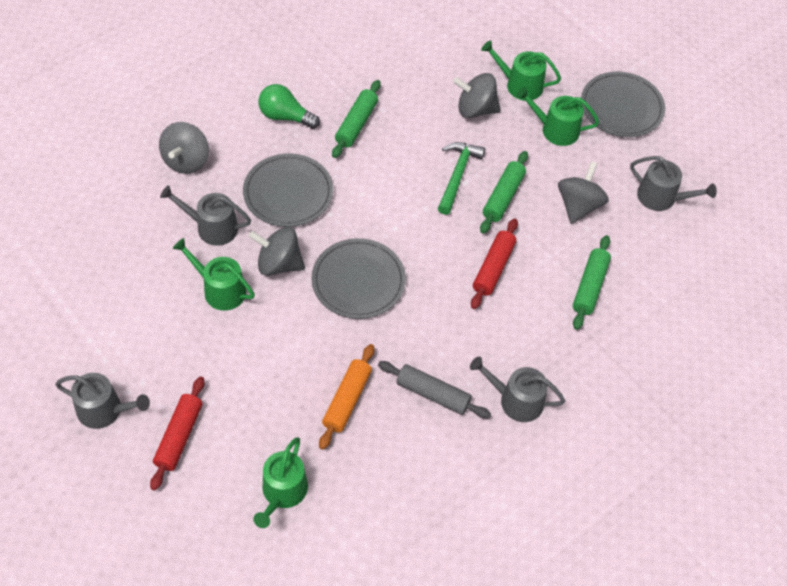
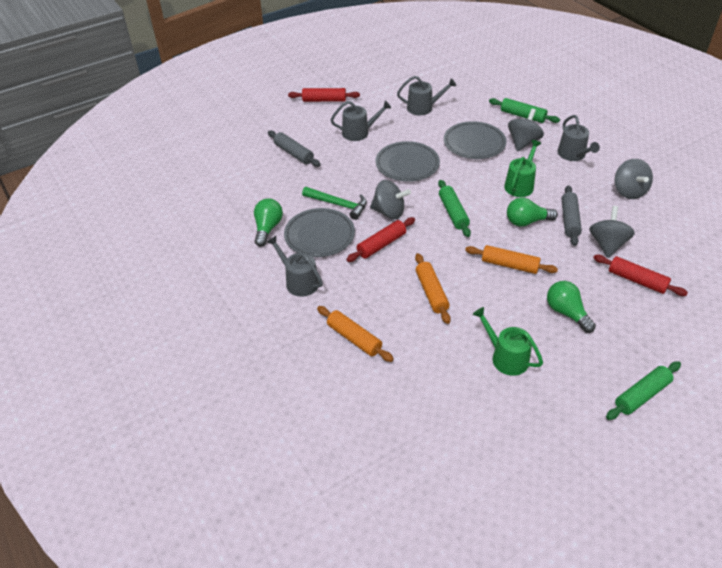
green light bulb: [258,84,320,129] = 1 -> [254,198,283,247] [507,197,558,227] [547,281,596,333] = 3
green watering can: [173,238,255,311] [253,437,308,528] [481,40,561,101] [516,87,599,146] = 4 -> [473,307,543,376] [504,140,541,197] = 2
grey rolling pin: [378,361,491,418] = 1 -> [268,131,320,167] [561,185,582,246] = 2
orange rolling pin: [319,344,374,450] = 1 -> [317,306,394,362] [415,253,451,324] [465,245,558,274] = 3
red rolling pin: [150,376,205,491] [471,218,518,309] = 2 -> [288,88,360,102] [346,217,415,262] [593,255,688,296] = 3

